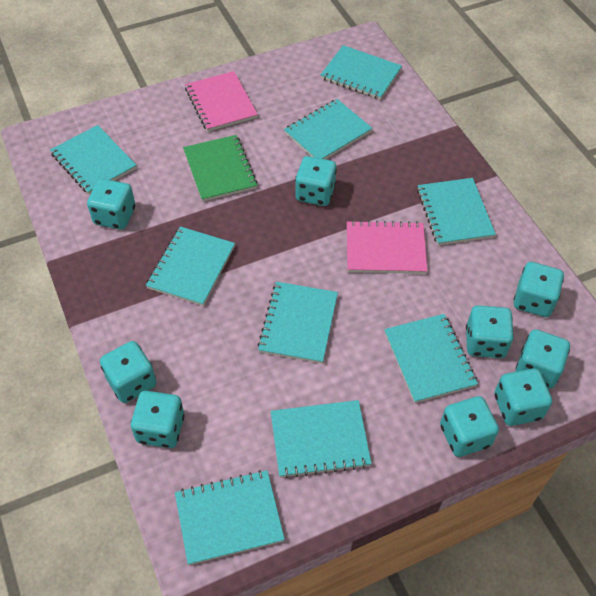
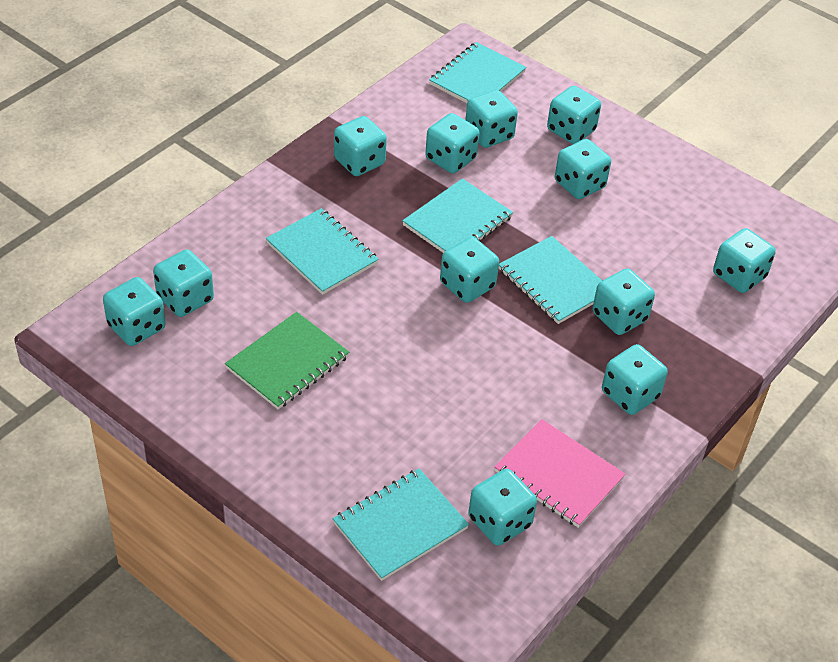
pink notebook: [185,71,258,132] [347,220,427,274] = 2 -> [494,419,626,528] = 1
turquoise dice: [87,179,136,230] [100,341,157,403] [131,391,184,448] [295,156,337,206] [440,396,499,457] [466,305,514,358] [494,368,552,426] [514,262,564,317] [516,329,570,389] = 9 -> [103,277,166,346] [153,249,214,317] [334,116,387,176] [425,113,479,173] [440,237,499,303] [465,90,518,148] [468,469,537,546] [547,86,601,144] [555,139,611,199] [592,268,655,335] [602,344,668,415] [713,228,776,293] = 12
turquoise notebook: [50,125,137,195] [146,226,235,306] [175,470,285,565] [257,282,338,364] [271,400,372,478] [284,99,373,159] [321,45,402,100] [384,314,478,403] [417,178,496,245] = 9 -> [266,208,379,295] [333,468,469,581] [402,178,513,253] [429,42,526,103] [499,236,602,324] = 5

